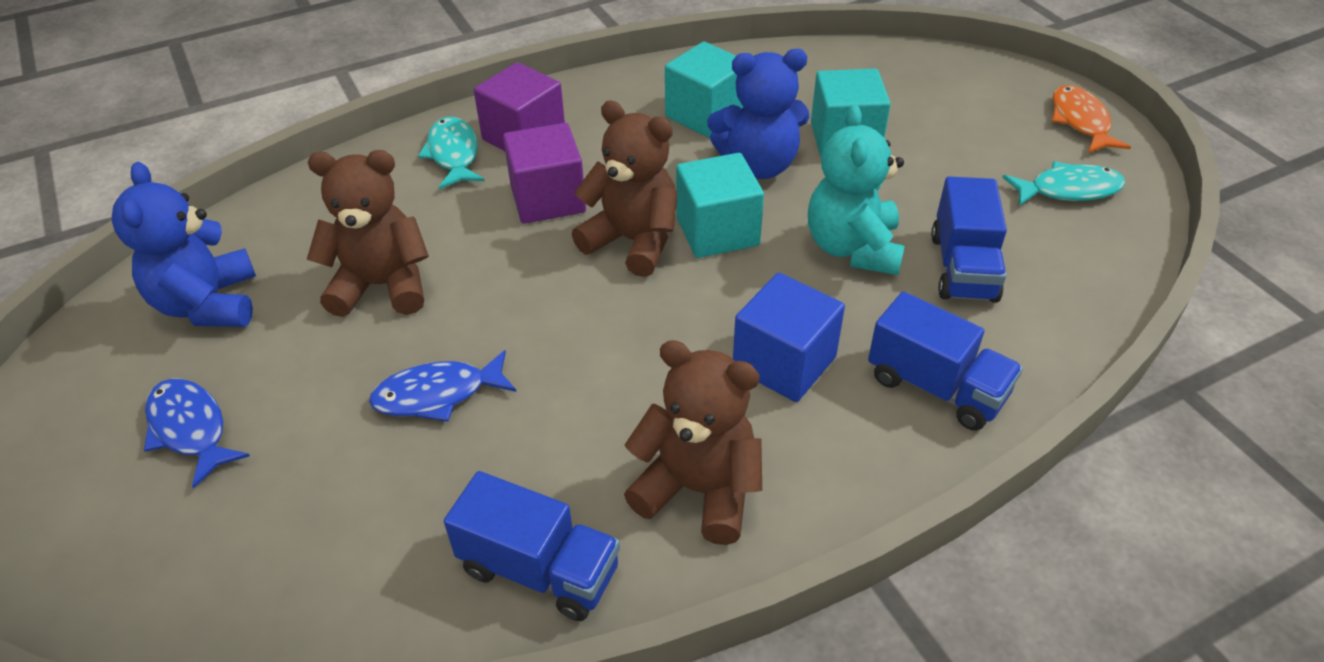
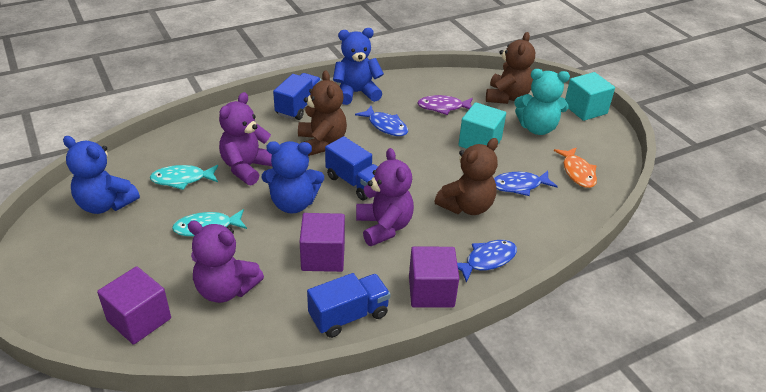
blue cube: [733,273,845,402] = 1 -> none = 0
blue fish: [144,379,250,489] [369,350,516,422] = 2 -> [355,106,408,136] [457,240,517,283] [494,171,558,196] = 3
blue teddy bear: [112,162,256,327] [707,49,810,179] = 2 -> [63,136,140,214] [262,141,324,214] [333,28,384,105] = 3
purple cube: [474,62,565,151] [503,123,586,224] = 2 -> [97,266,171,345] [300,213,345,272] [409,246,459,308] = 3
purple fish: none = 0 -> [417,95,473,115] = 1
purple teddy bear: none = 0 -> [188,220,264,303] [219,92,272,185] [356,148,414,246] = 3
turquoise cube: [665,42,743,138] [676,153,764,258] [811,69,891,157] = 3 -> [458,102,506,149] [565,72,615,121] = 2

